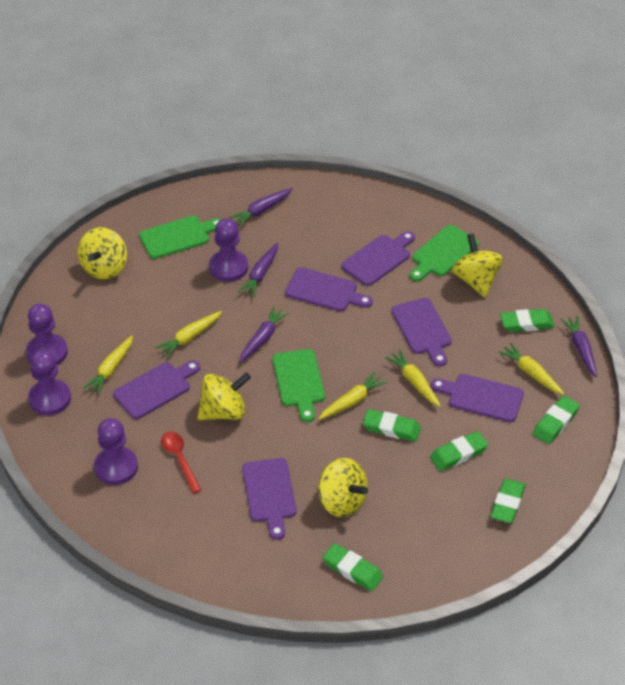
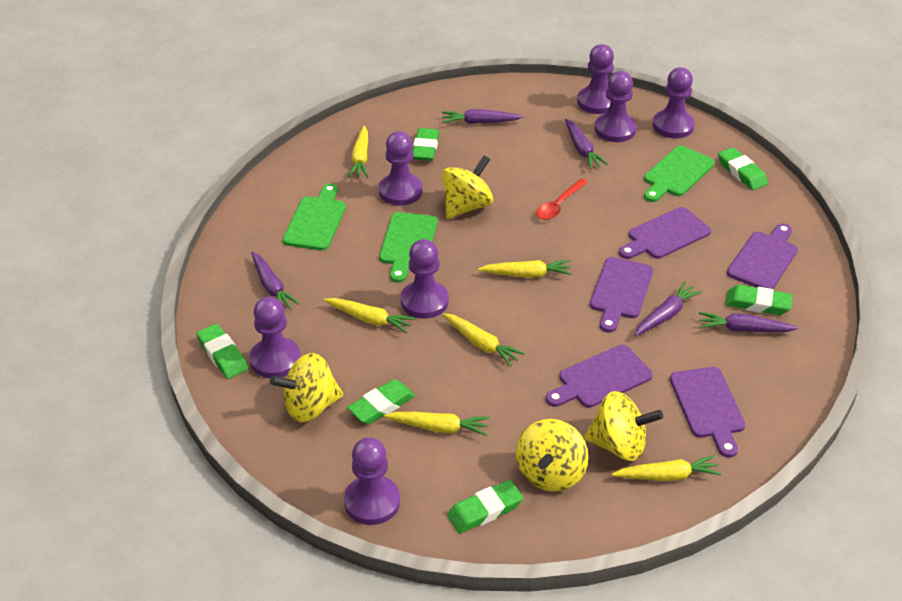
purple carrot: [229,188,293,227] [238,243,278,297] [239,306,289,363] [560,316,597,377] = 4 -> [251,252,300,309] [442,109,524,124] [565,119,608,169] [634,282,702,336] [699,312,799,332] = 5
purple cutting board: [113,361,200,419] [242,458,297,540] [285,267,373,312] [341,231,415,286] [391,298,452,366] [431,374,524,422] = 6 -> [546,345,653,408] [590,257,653,333] [619,207,711,259] [670,367,746,458] [727,224,798,289] = 5
purple pawn: [26,303,68,365] [28,350,71,415] [94,418,138,485] [209,218,248,282] = 4 -> [250,297,301,378] [344,437,400,525] [379,131,423,206] [401,239,449,318] [577,44,614,114] [595,71,637,142] [653,67,695,138] = 7
yellow carrot: [83,335,133,395] [155,311,222,358] [319,371,387,420] [385,349,441,407] [498,343,564,395] = 5 -> [324,298,416,334] [348,126,368,178] [384,412,490,436] [442,313,525,367] [478,260,572,278] [611,455,722,481] = 6

